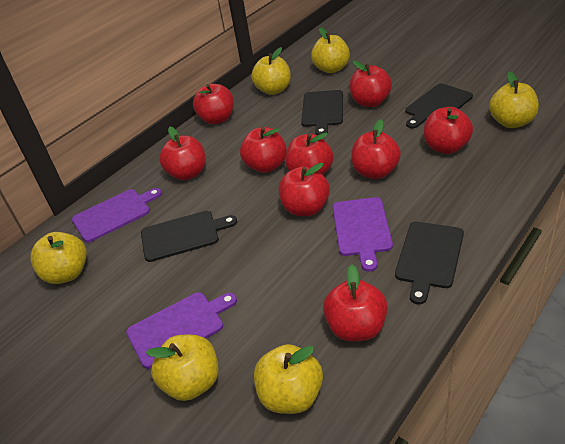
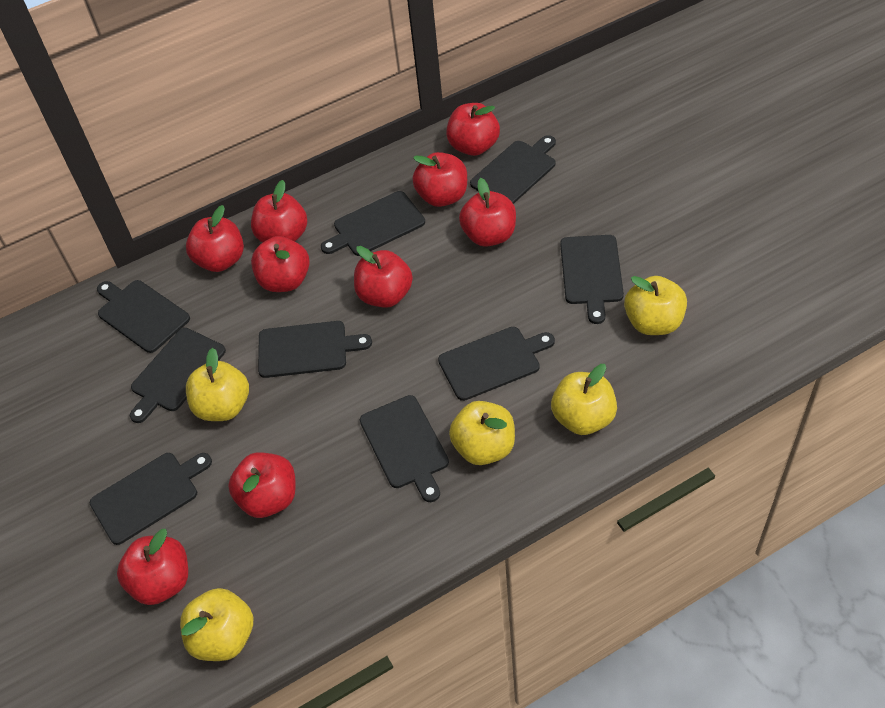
black cutting board: [141,211,237,262] [301,90,343,135] [395,222,464,304] [405,84,473,128] = 4 -> [90,453,212,545] [97,280,190,353] [130,328,226,423] [258,321,372,378] [321,191,425,256] [360,395,449,502] [438,327,555,401] [470,135,556,204] [560,235,624,324] = 9
purple cutting board: [72,188,162,243] [126,292,237,369] [332,197,393,272] = 3 -> none = 0
yellow apple: [30,232,87,284] [146,334,219,401] [251,47,291,95] [254,344,323,414] [311,27,350,73] [489,71,539,128] = 6 -> [180,588,253,661] [186,348,249,421] [449,401,515,465] [551,364,617,435] [624,276,687,335] = 5

